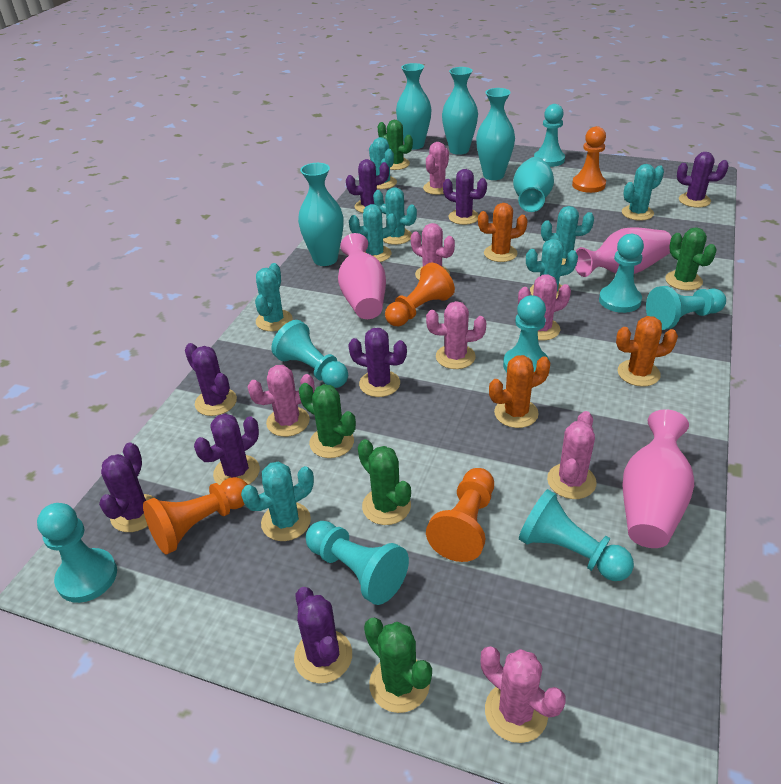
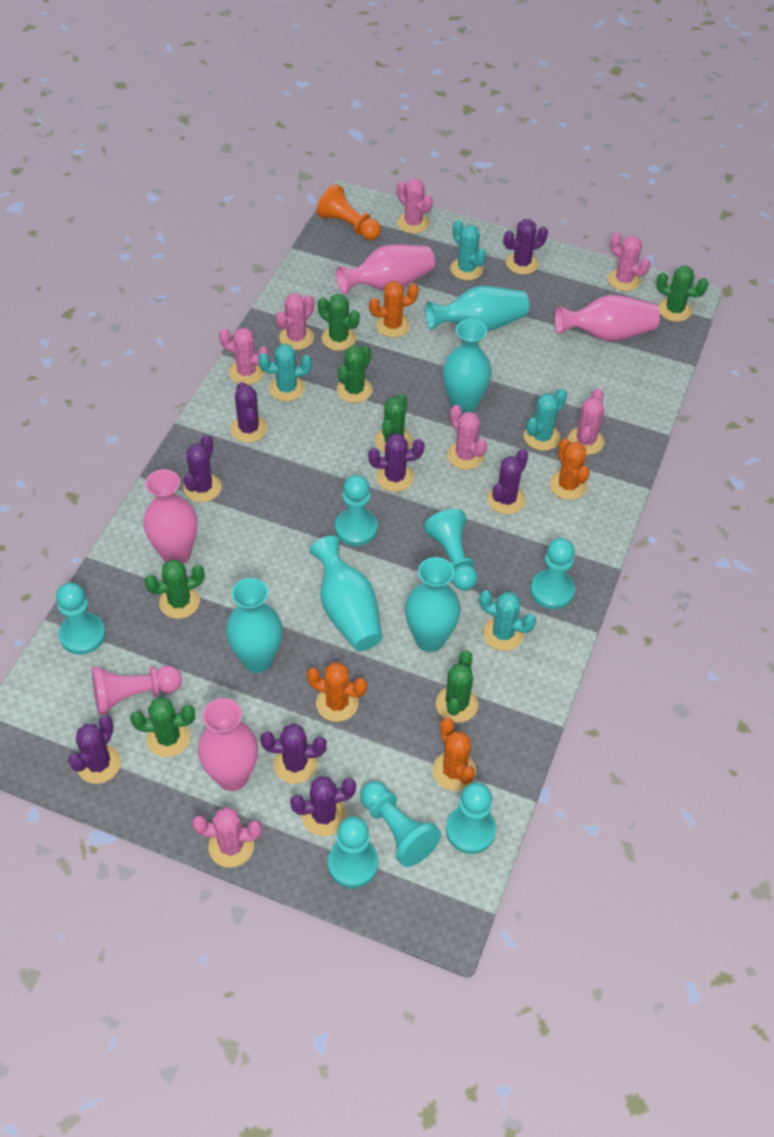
green cactus: [299,383,356,458] [358,439,411,525] [364,618,432,713] [378,120,413,170] [665,227,717,291] = 5 -> [130,697,195,757] [144,560,205,619] [318,294,360,351] [337,345,373,403] [375,394,412,453] [436,650,478,723] [656,266,709,322] = 7
orange cactus: [478,203,528,262] [489,355,550,428] [616,316,678,387] = 3 -> [307,663,367,722] [369,281,419,338] [433,718,476,791] [550,438,590,500] = 4
orange pawn: [143,477,248,555] [385,263,455,326] [426,468,494,562] [572,126,606,193] = 4 -> [317,184,381,240] = 1
pink pawn: none = 0 -> [92,666,182,715] = 1
pink vase: [338,233,386,319] [575,227,671,277] [622,409,694,548] = 3 -> [143,469,197,564] [198,698,258,791] [336,245,435,294] [555,295,660,341] = 4
turquoise cactus: [241,462,314,541] [255,263,293,331] [349,204,397,262] [369,137,397,189] [373,187,417,245] [526,239,578,299] [541,206,594,265] [622,164,664,221] = 8 -> [258,344,312,401] [450,220,486,280] [479,590,536,651] [524,388,567,451] = 4
turquoise pawn: [37,503,117,603] [271,320,348,388] [306,521,409,605] [503,295,549,372] [519,489,634,581] [534,104,565,167] [599,234,644,313] [646,286,726,330] = 8 -> [56,583,106,655] [328,816,379,888] [335,475,378,546] [360,781,441,867] [423,509,478,591] [446,782,496,854] [530,538,575,609] = 7

